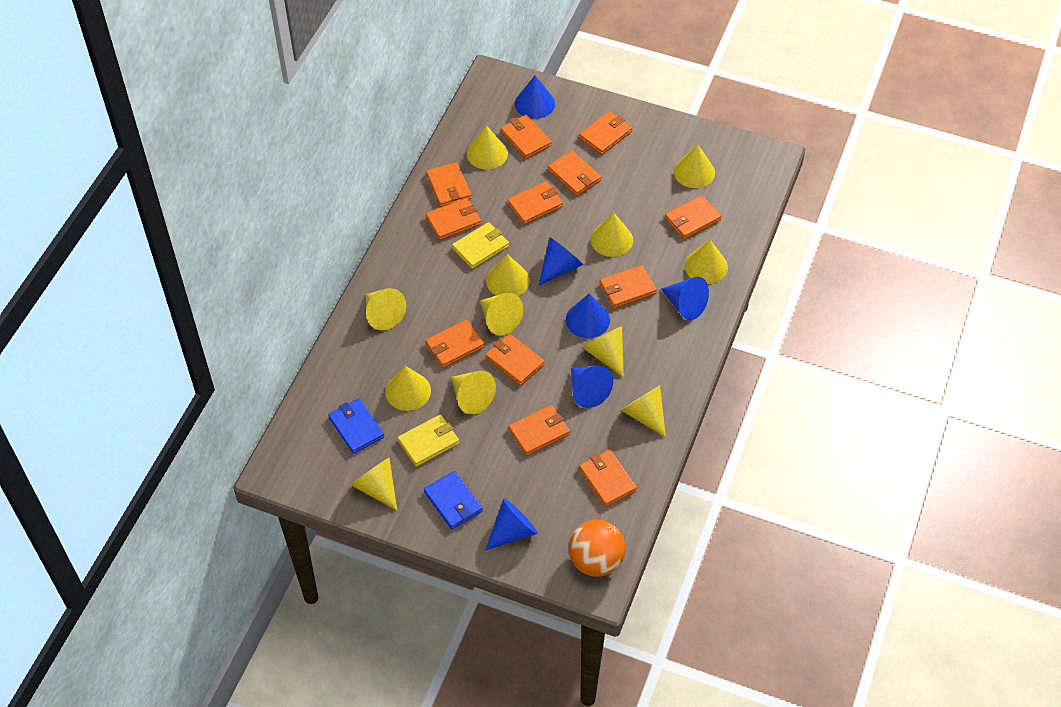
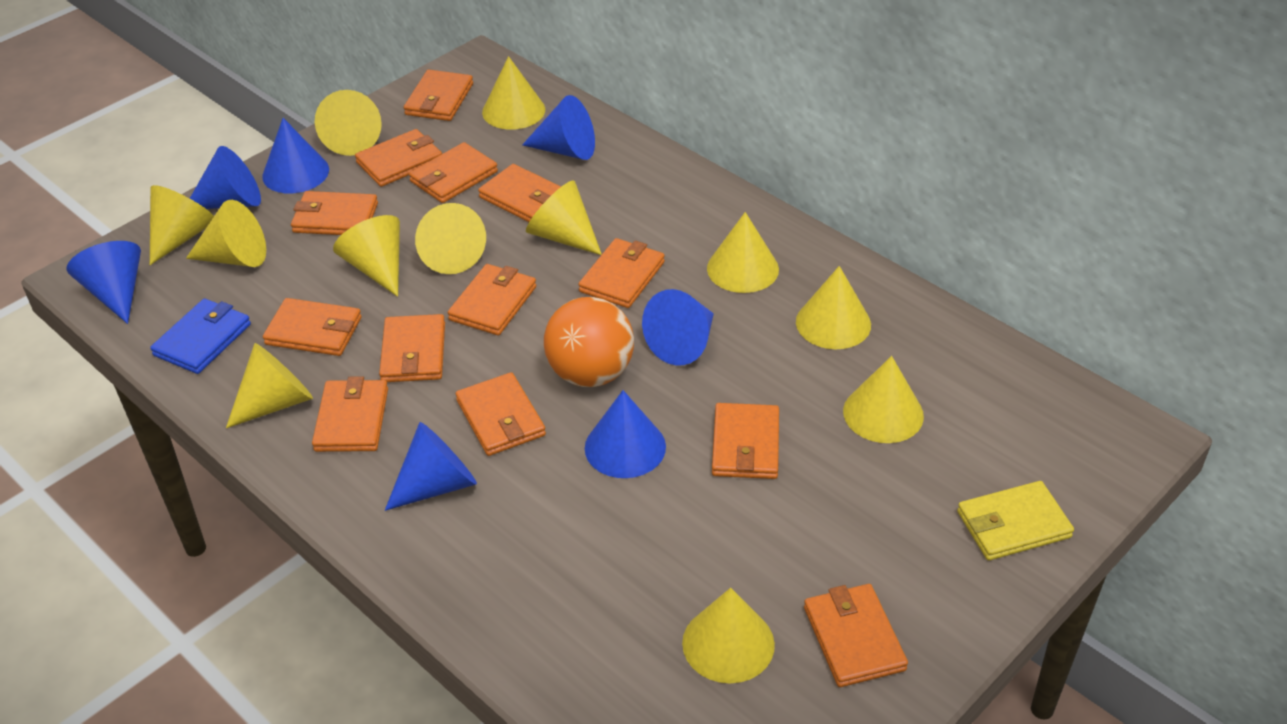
blue cone: [486,498,537,550] [515,75,555,119] [539,237,583,285] [566,293,610,338] [571,366,613,408] [661,277,709,320] = 6 -> [66,241,141,324] [190,146,261,209] [262,118,329,194] [385,422,477,511] [522,95,595,160] [585,390,666,478] [642,289,714,366] = 7
blue wallet: [328,398,385,454] [424,471,483,529] = 2 -> [150,299,251,374] = 1
orange wallet: [425,320,485,368] [426,162,472,207] [426,198,481,240] [485,334,545,385] [501,115,552,159] [507,181,563,225] [508,405,570,456] [548,150,601,196] [579,111,632,155] [579,450,637,507] [600,265,657,308] [665,195,721,239] = 12 -> [263,298,362,356] [291,191,378,235] [312,376,388,452] [355,129,442,187] [379,314,445,382] [404,70,473,121] [409,142,498,203] [448,264,536,335] [456,372,546,456] [478,164,561,222] [579,238,665,308] [712,403,779,479] [804,584,908,687] = 13
yellow wallet: [398,414,459,467] [452,222,509,269] = 2 -> [957,481,1074,560] = 1

